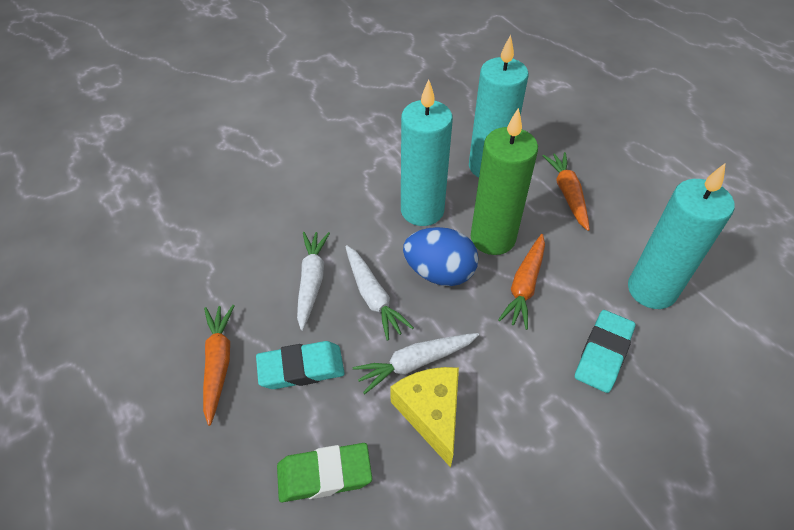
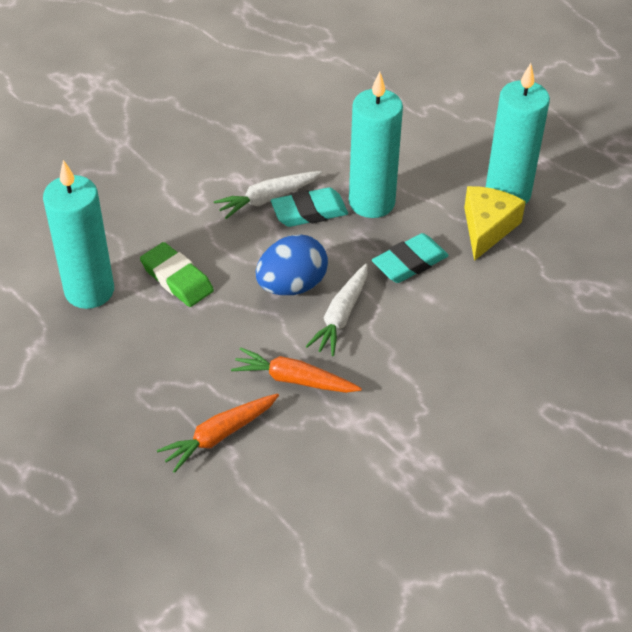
green candle: [471,108,538,255] = 1 -> none = 0
orange carrot: [203,305,234,426] [498,234,545,330] [542,152,590,231] = 3 -> [157,393,279,473] [231,347,362,393] = 2
white carrot: [297,232,330,331] [345,245,414,341] [353,333,479,394] = 3 -> [214,171,322,219] [305,264,368,356] = 2

